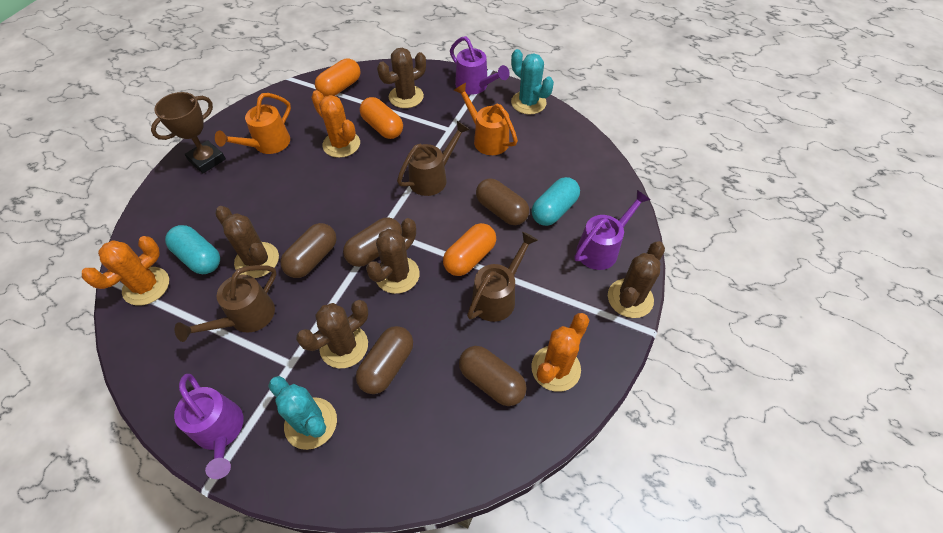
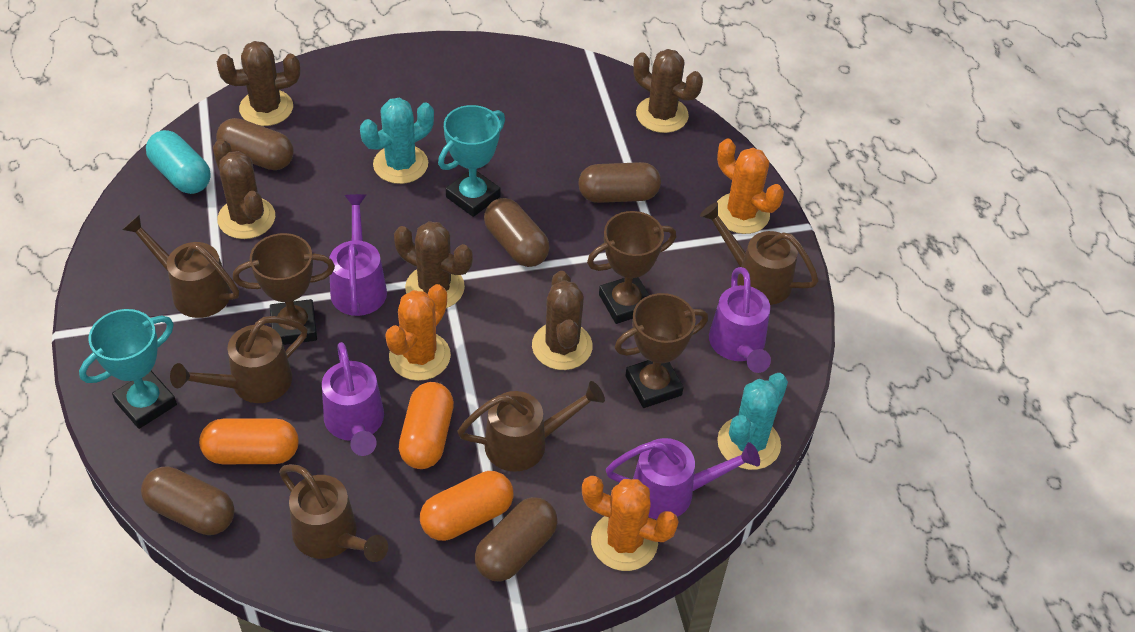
brown trophy: [151,92,226,173] = 1 -> [233,233,335,345] [587,211,676,324] [614,293,708,408] = 3
brown watering can: [175,265,277,342] [397,121,470,196] [467,232,538,322] = 3 -> [122,214,239,318] [170,316,308,403] [279,464,388,562] [457,381,605,472] [700,202,819,305] = 5
orange watering can: [215,93,291,154] [454,83,518,155] = 2 -> none = 0
purple watering can: [174,374,243,479] [450,36,510,95] [574,190,651,270] = 3 -> [322,342,384,456] [329,194,387,316] [606,438,760,519] [709,267,771,373] = 4
turquoise capsule: [165,225,220,274] [532,177,580,226] = 2 -> [146,130,211,194] = 1
turquoise trophy: none = 0 -> [79,309,177,429] [438,105,505,217] = 2

